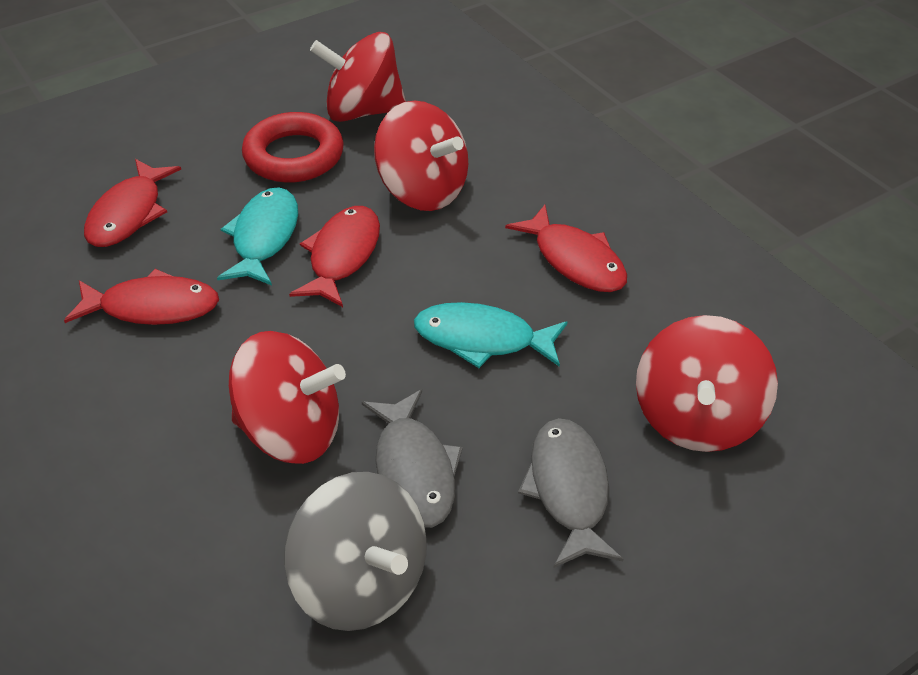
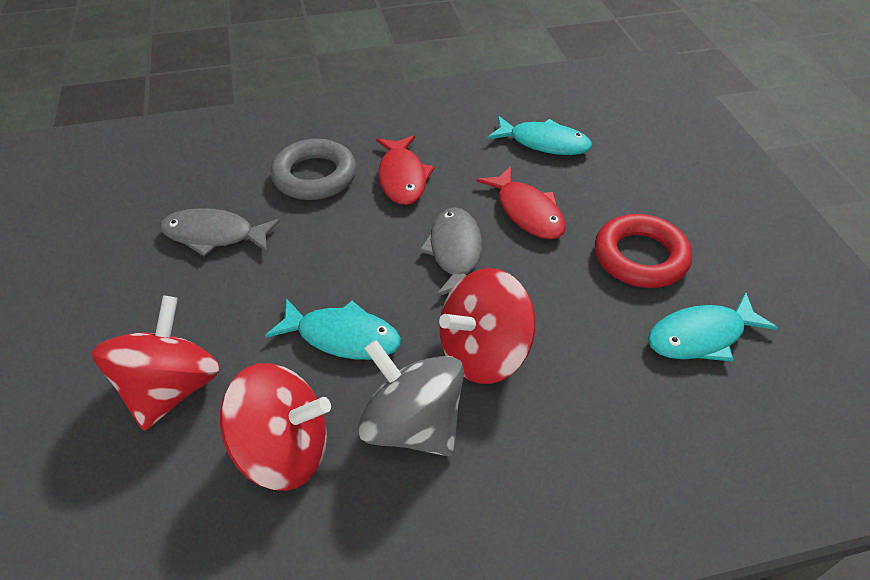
grey ring: none = 0 -> [270,139,356,200] = 1
red fish: [64,269,219,325] [84,159,181,247] [289,206,380,307] [505,205,627,292] = 4 -> [376,135,435,205] [476,166,566,239] = 2
red spinning top: [229,331,346,464] [310,32,406,122] [374,100,468,211] [636,315,778,452] = 4 -> [92,296,220,431] [220,363,331,491] [439,268,536,384] = 3
turquoise fish: [217,187,298,285] [414,302,568,368] = 2 -> [265,298,401,360] [487,116,592,155] [648,292,778,362] = 3

